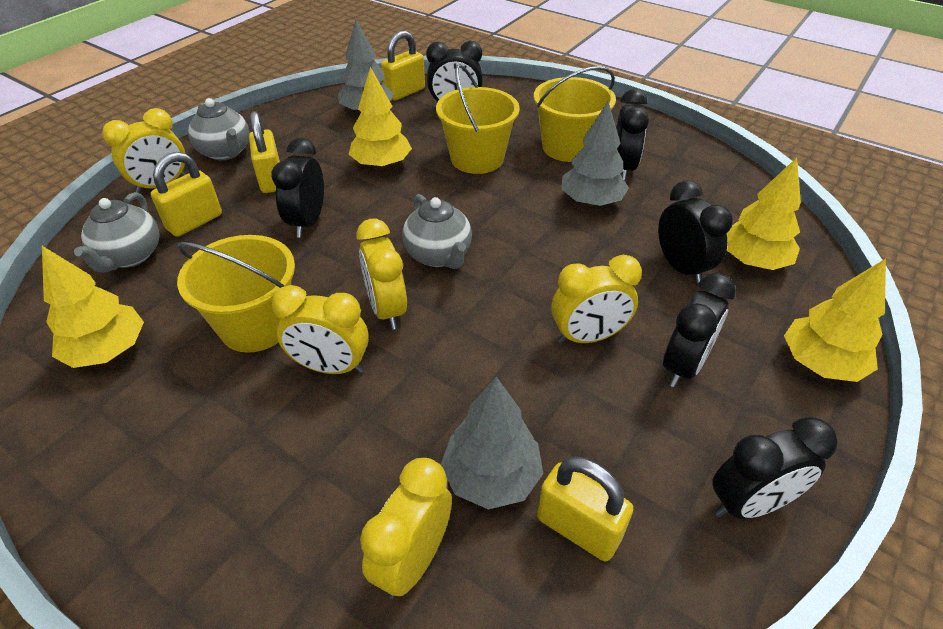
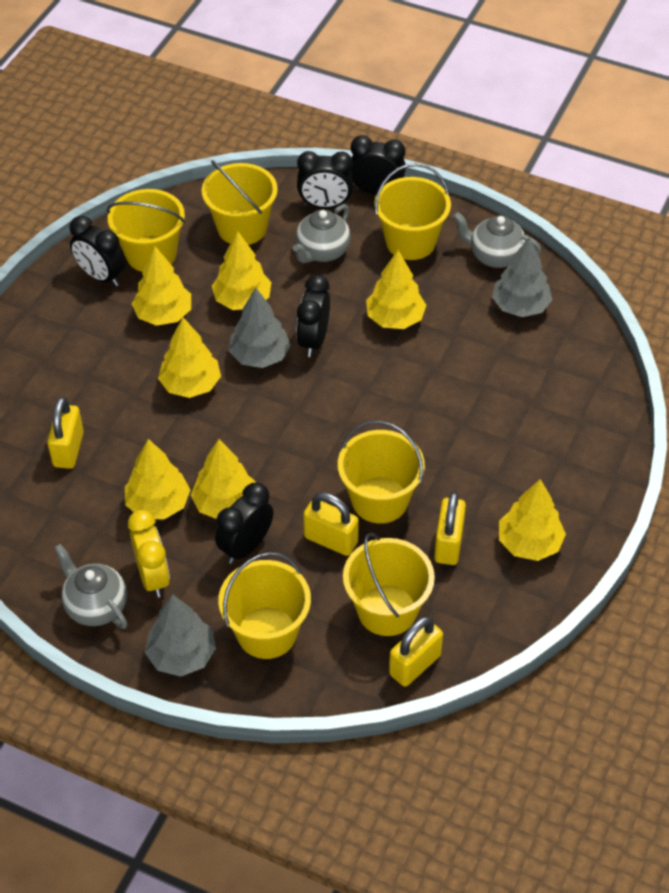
black clock: [271,138,324,238] [426,41,483,108] [616,89,649,181] [658,181,733,285] [663,273,736,387] [712,417,838,519] = 6 -> [69,216,125,286] [215,483,274,564] [296,275,330,357] [297,151,353,208] [351,135,406,194] = 5
yellow bucket: [177,235,295,353] [436,64,520,174] [534,66,616,162] = 3 -> [107,189,185,272] [202,160,278,245] [218,552,311,659] [338,421,425,523] [343,533,435,636] [374,163,451,260] = 6
yellow clock: [102,108,186,194] [272,285,369,374] [356,219,407,330] [360,458,452,599] [552,255,642,344] = 5 -> [128,510,170,598] = 1
yellow tree: [42,246,144,368] [349,67,412,169] [727,158,801,270] [784,259,886,382] = 4 -> [125,439,190,520] [132,246,191,326] [158,317,221,398] [191,439,256,519] [212,231,272,310] [366,250,426,329] [499,479,566,561] = 7

